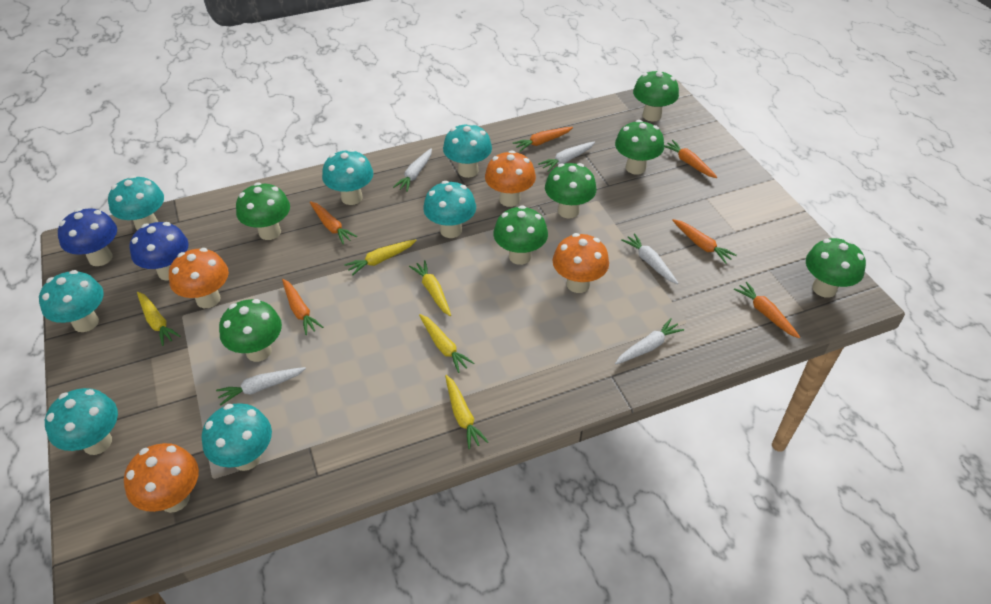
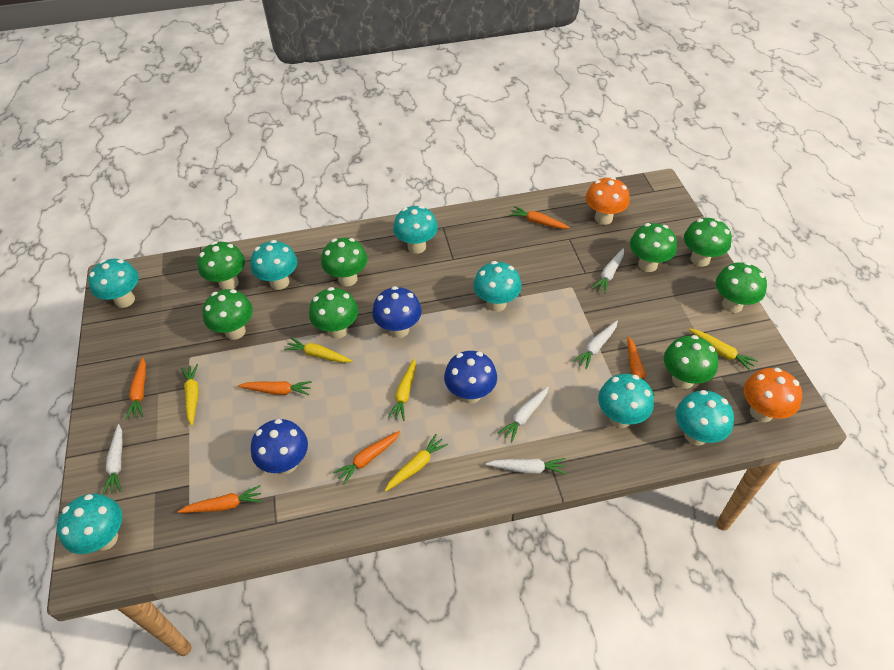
blue mushroom: [58,208,117,266] [130,222,189,281] = 2 -> [251,419,308,474] [372,286,422,338] [444,351,497,404] = 3
green mushroom: [219,299,282,362] [236,182,290,240] [493,205,548,265] [545,163,597,218] [615,120,664,175] [633,70,679,122] [806,238,866,298] = 7 -> [197,242,245,290] [202,289,253,340] [309,287,358,339] [321,238,368,286] [630,223,677,272] [664,335,718,389] [684,218,732,267] [716,262,767,313] = 8
orange mushroom: [124,443,199,513] [169,248,229,308] [485,150,536,207] [553,233,609,293] = 4 -> [586,177,630,225] [744,368,802,422] = 2

